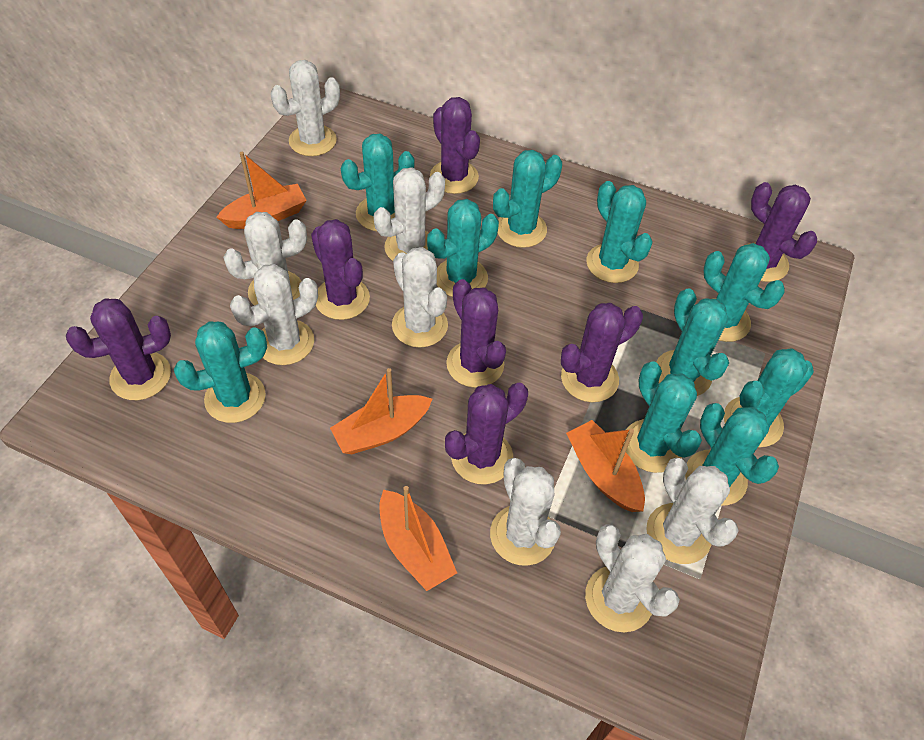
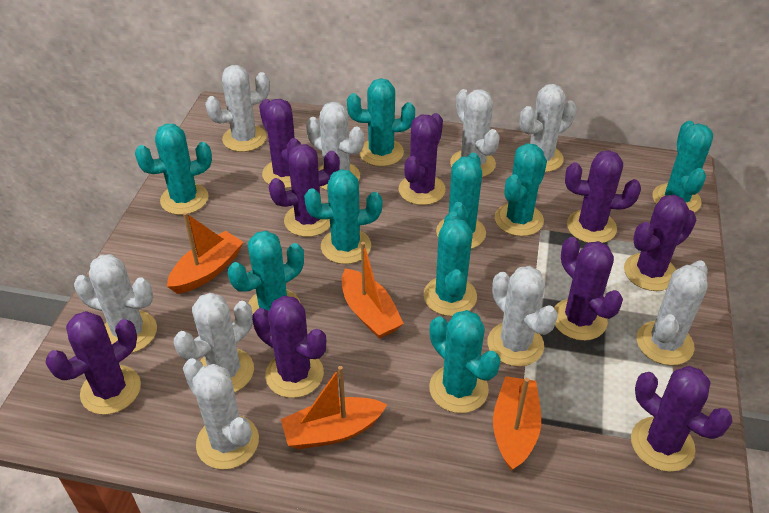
purple cactus: [66,298,171,400] [311,219,370,320] [430,97,480,194] [445,383,528,484] [446,279,506,388] [561,303,643,402] [746,182,817,282] = 7 -> [46,311,141,415] [252,296,326,398] [259,99,301,188] [269,144,340,237] [399,113,446,205] [554,237,623,341] [565,150,641,243] [624,195,696,291] [631,366,733,472] = 9
turquoise cactus: [174,321,267,423] [341,134,415,232] [427,199,499,297] [493,150,562,248] [586,181,653,283] [623,361,702,473] [656,288,729,396] [685,403,779,506] [704,243,785,342] [724,348,814,447] = 10 -> [135,124,212,215] [228,231,304,314] [304,169,382,264] [347,78,415,167] [423,212,477,316] [429,310,501,413] [436,153,486,249] [495,143,547,236] [652,121,713,213] = 9
white cactus: [223,212,307,306] [230,264,318,365] [270,60,340,156] [374,167,445,261] [392,247,448,348] [490,458,561,566] [585,524,680,632] [646,458,739,564] = 8 -> [74,254,157,353] [174,293,254,392] [183,358,259,470] [205,65,270,152] [306,102,364,190] [450,89,500,177] [488,266,558,367] [520,84,577,172] [637,261,708,365] = 9

